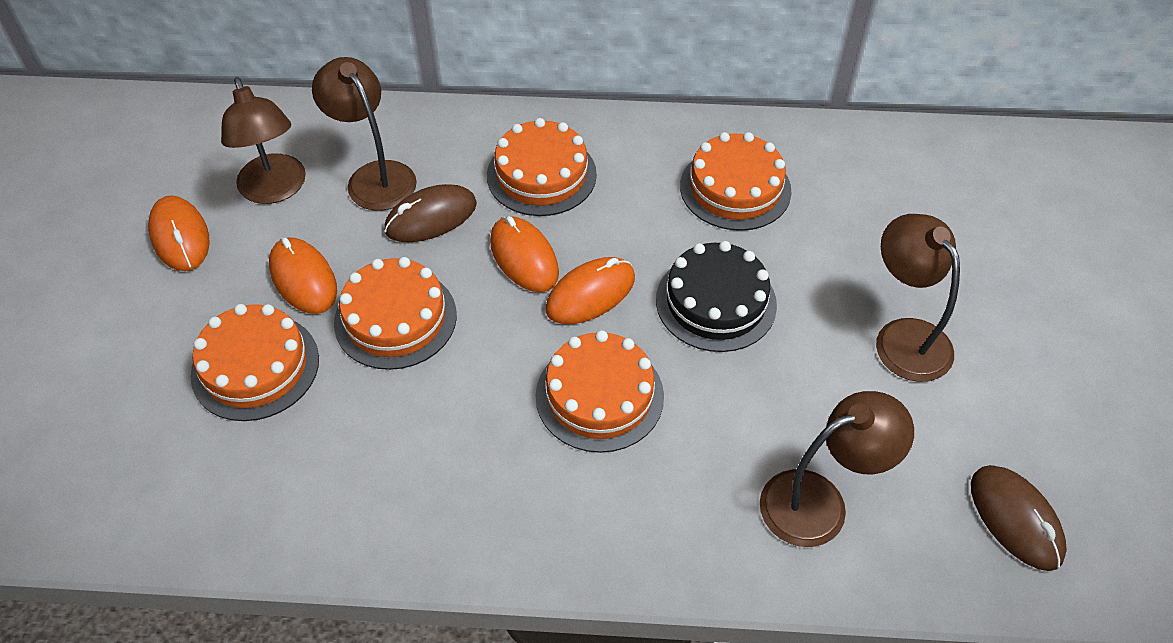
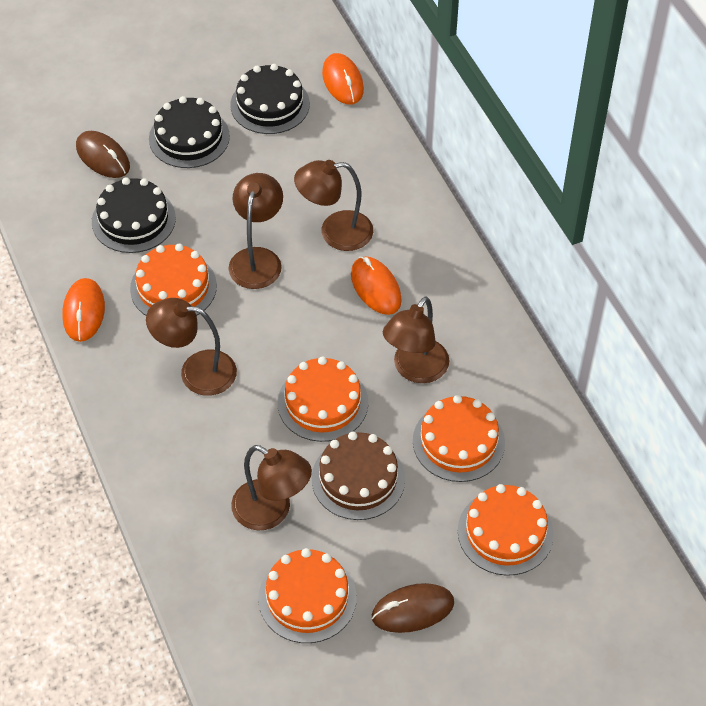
black cake: [656,241,777,352] = 1 -> [92,177,176,253] [149,96,230,168] [230,64,310,134] = 3
brown cake: none = 0 -> [311,432,405,520] = 1
brown lamp: [221,77,306,204] [312,57,417,211] [760,391,914,547] [876,214,960,382] = 4 -> [146,298,237,396] [228,173,283,289] [231,445,312,530] [294,160,373,251] [383,296,449,383] = 5
orange mouse: [148,196,210,271] [269,237,337,314] [490,216,559,292] [546,257,635,324] = 4 -> [62,278,105,342] [322,53,364,105] [351,256,402,315] = 3

